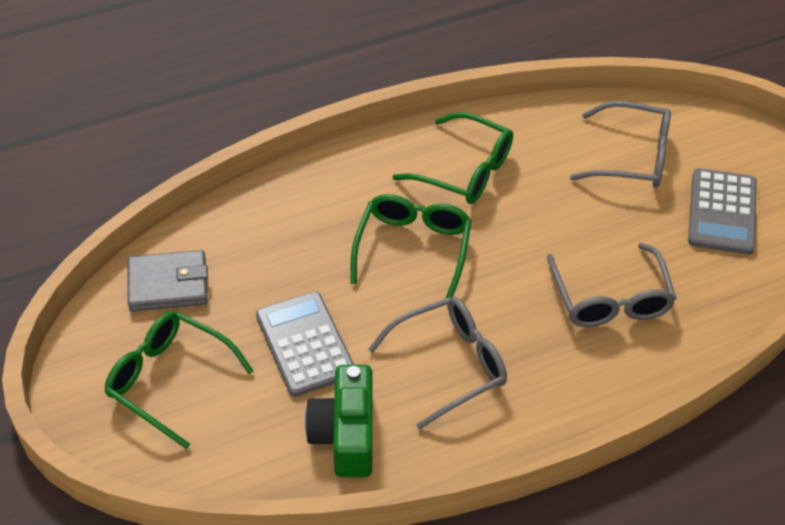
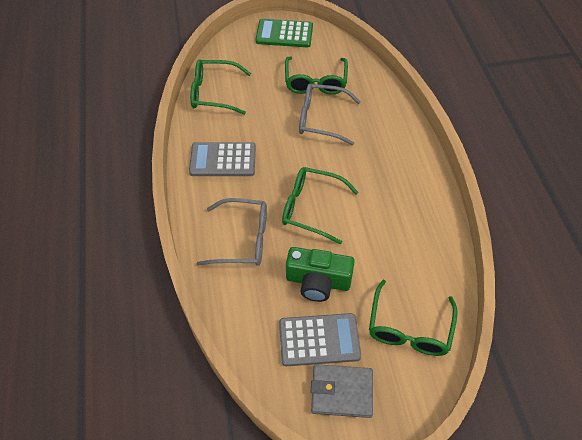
green calculator: none = 0 -> [256,19,313,47] = 1
green glasses: [104,311,254,449] [351,194,472,299] [392,112,513,204] = 3 -> [190,59,251,115] [282,167,358,244] [285,56,348,94] [369,280,458,356] = 4
grey glasses: [368,297,507,430] [547,243,676,327] [570,101,671,188] = 3 -> [197,198,267,266] [299,83,361,145] = 2

